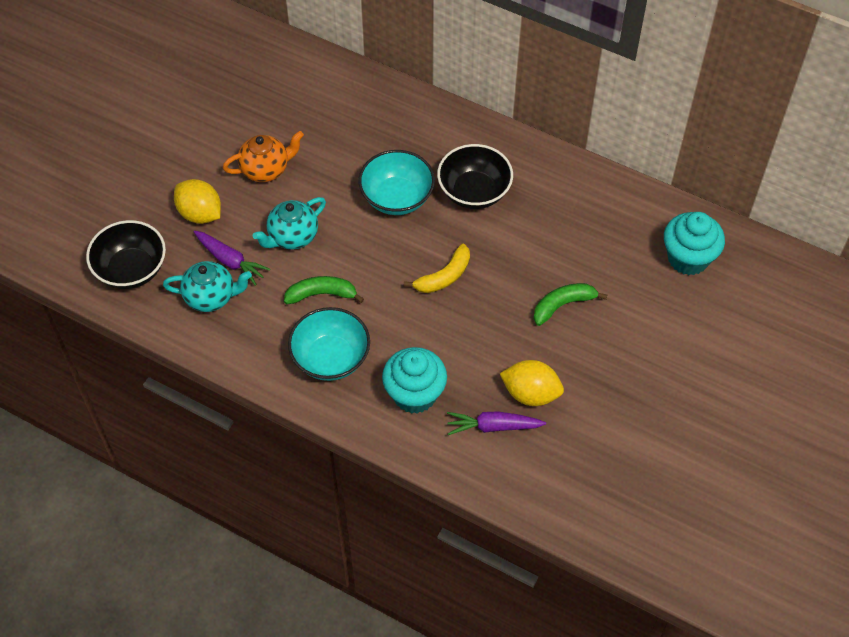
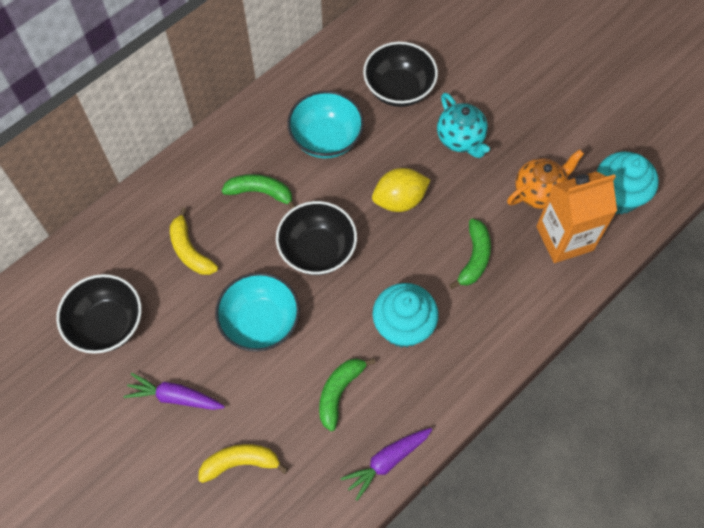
black bowl: [86,220,166,289] [437,144,513,209] = 2 -> [56,274,142,354] [276,201,357,275] [363,42,438,107] = 3
green banana: [284,276,364,304] [534,283,607,326] = 2 -> [221,174,296,209] [319,358,376,431] [449,219,491,289] = 3
orange carton: none = 0 -> [536,171,617,263] = 1
turquoise teapot: [163,261,252,312] [253,197,326,250] = 2 -> [437,93,490,158] = 1
yellow banana: [404,244,470,293] = 1 -> [170,207,218,275] [198,444,288,483] = 2
yellow lemon: [174,179,221,224] [500,360,564,406] = 2 -> [372,168,430,212] = 1

